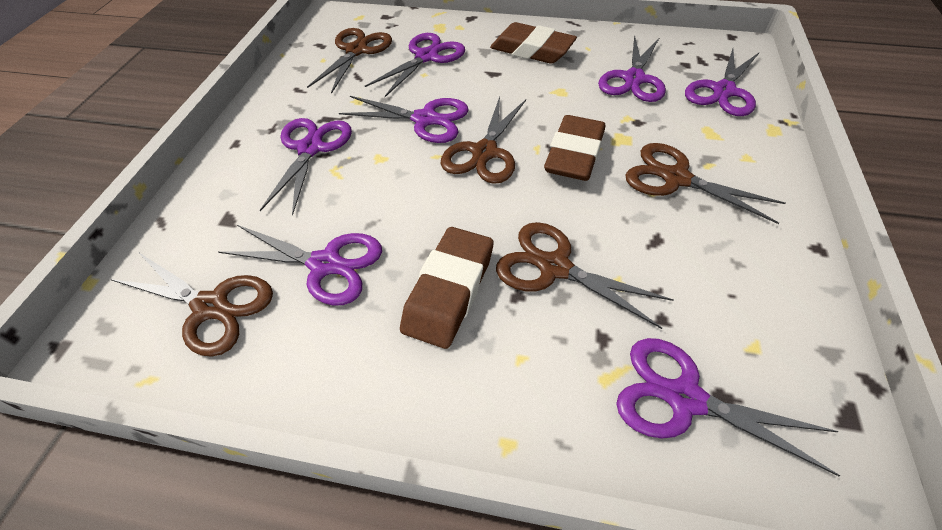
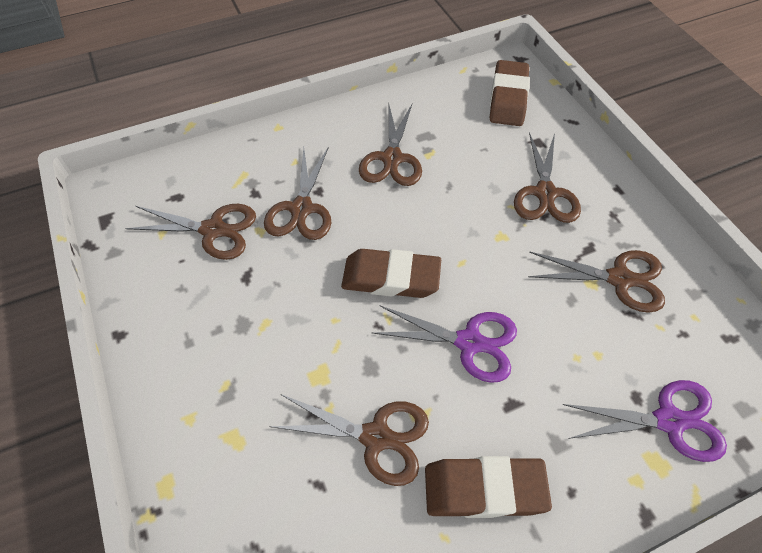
brown scissors: [110,252,273,357] [307,28,392,94] [440,97,526,184] [496,222,674,329] [625,143,785,224] = 5 -> [125,204,256,260] [264,146,331,240] [269,394,429,486] [359,104,422,186] [514,132,581,223] [528,250,665,313] = 6
purple scissors: [218,225,382,306] [260,118,352,215] [339,96,469,143] [365,33,465,97] [598,36,666,102] [616,338,840,476] [685,48,759,116] = 7 -> [373,305,517,383] [562,380,727,462] = 2

